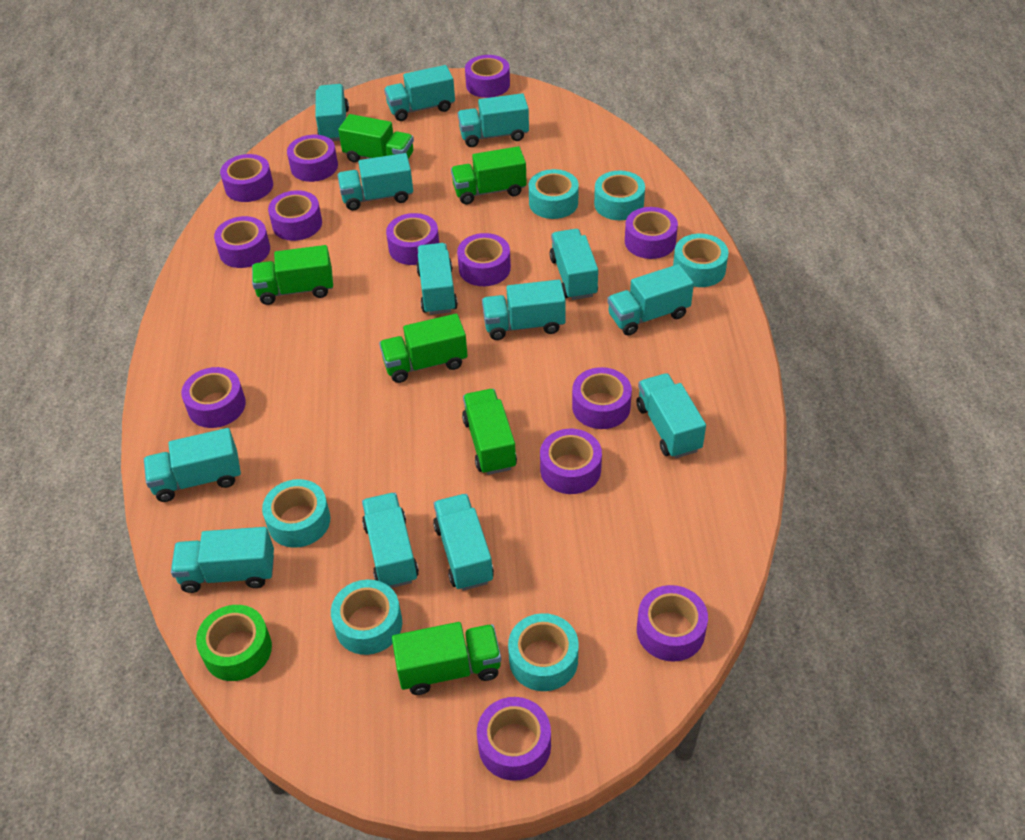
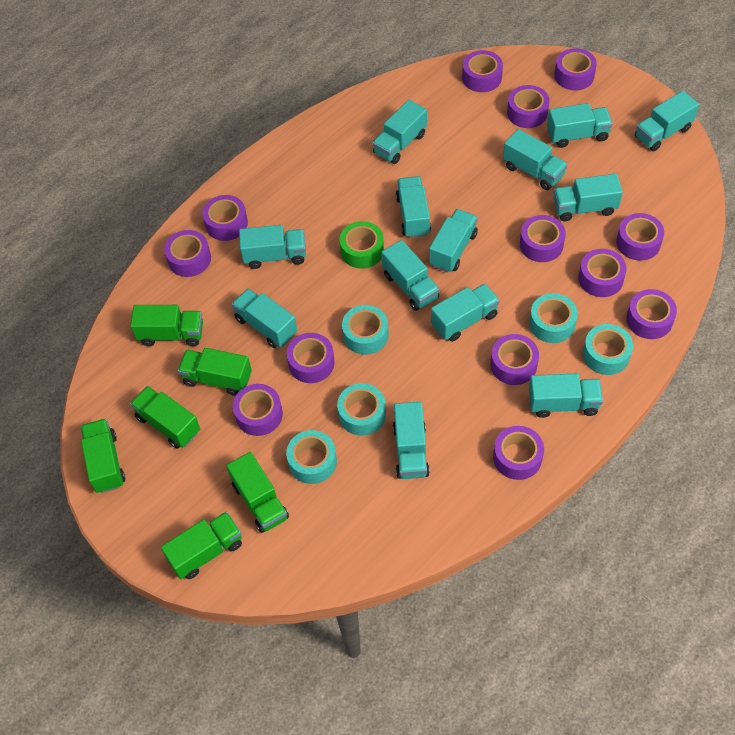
turquoise tape: [262,479,330,548] [331,580,402,655] [508,613,579,691] [529,169,579,219] [594,171,645,220] [673,234,729,287] = 6 -> [286,430,337,484] [337,383,386,436] [342,305,389,355] [529,293,578,343] [583,324,633,375] = 5

